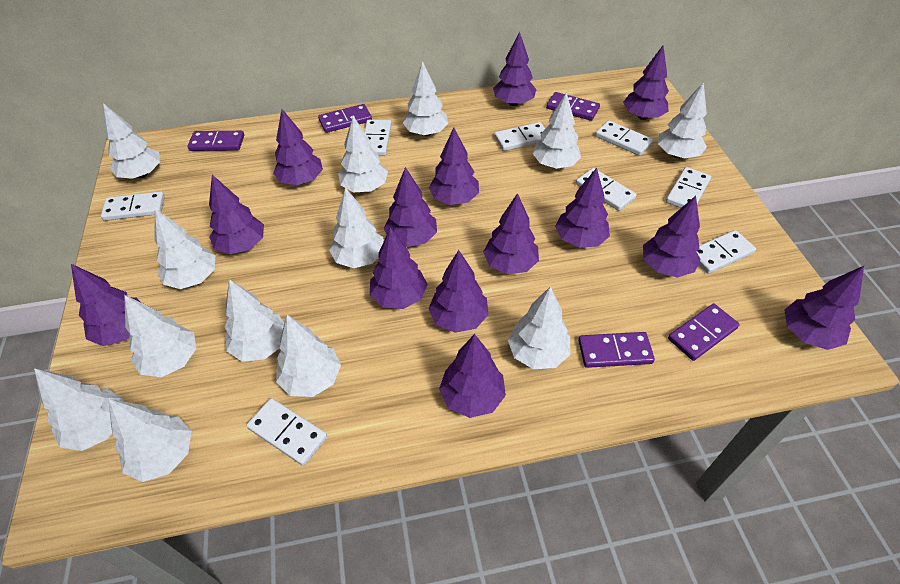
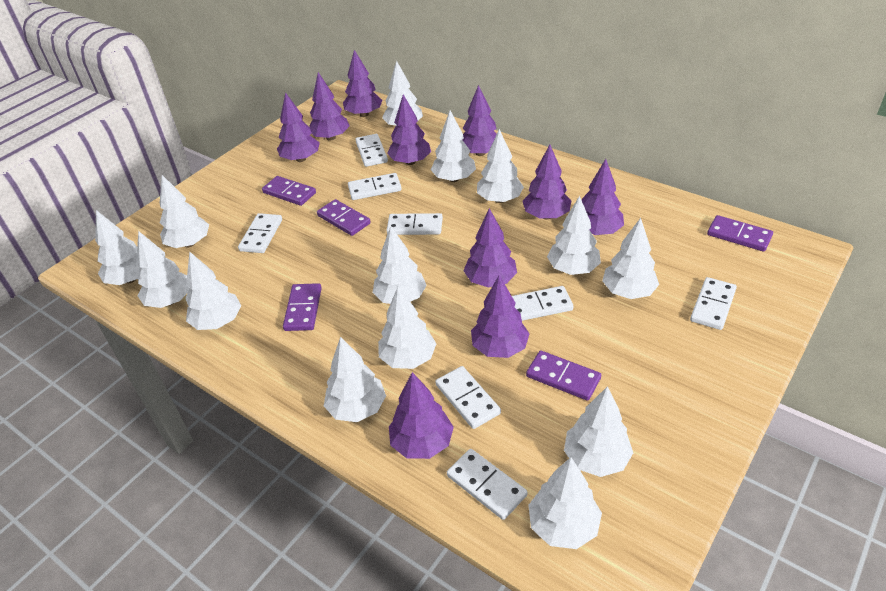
purple tree: [71,264,140,346] [209,175,264,254] [273,109,323,185] [370,228,428,309] [383,167,437,247] [428,250,489,333] [429,128,479,205] [439,334,506,418] [483,193,539,274] [493,32,536,106] [555,168,610,248] [623,46,669,120] [643,196,700,278] [785,266,864,350] = 14 -> [277,92,320,162] [309,72,350,141] [343,50,382,117] [387,94,431,165] [389,372,454,459] [462,85,497,156] [463,208,517,287] [471,275,530,358] [522,145,571,219] [582,159,624,235] = 10
white tree: [34,368,123,451] [103,103,160,179] [109,399,191,482] [124,295,196,377] [154,208,215,289] [224,279,284,362] [276,315,341,397] [329,187,384,268] [338,116,388,192] [403,61,448,136] [508,286,570,369] [532,92,581,169] [658,82,707,159] = 13 -> [95,210,140,285] [136,231,189,308] [160,175,209,248] [185,251,241,330] [324,337,386,422] [373,226,427,304] [378,287,436,369] [382,60,423,126] [431,110,476,182] [477,129,524,203] [528,457,602,549] [547,196,601,275] [564,386,633,477] [602,218,659,299] = 14

